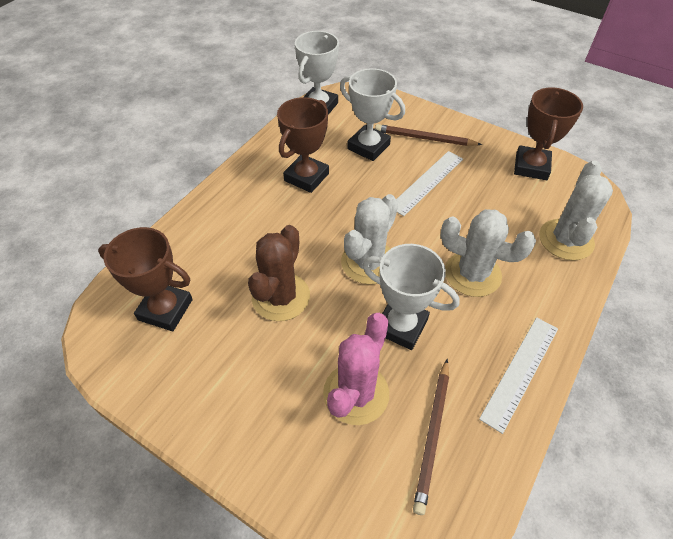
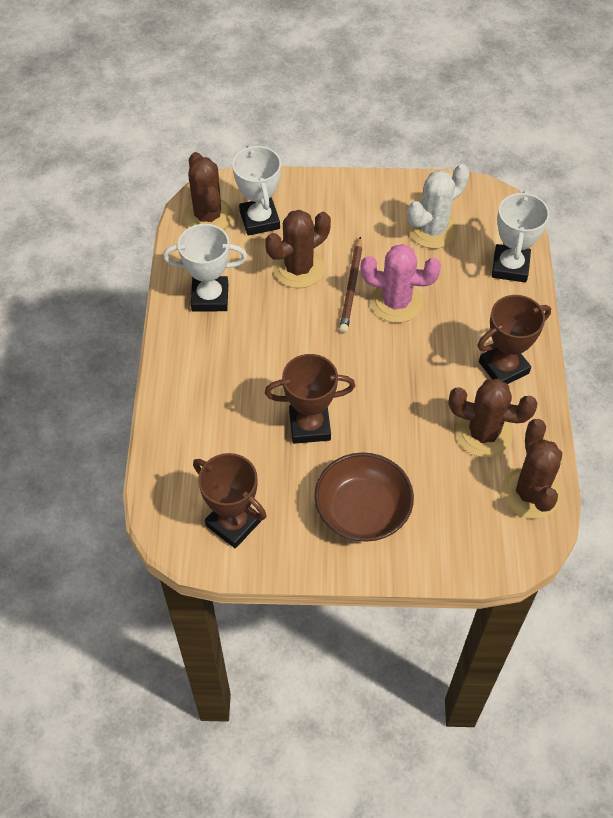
brown bowl: none = 0 -> [315,452,414,542] = 1
brown cactus: [248,225,310,321] = 1 -> [183,152,233,230] [265,210,331,288] [449,379,538,458] [502,419,562,519] = 4
brown pencil: [375,124,482,146] [413,359,449,515] = 2 -> [339,236,362,333] = 1
white cactus: [341,194,398,284] [441,209,536,297] [539,160,613,261] = 3 -> [407,164,469,249] = 1
white ruler: [396,151,463,216] [479,317,558,434] = 2 -> none = 0

